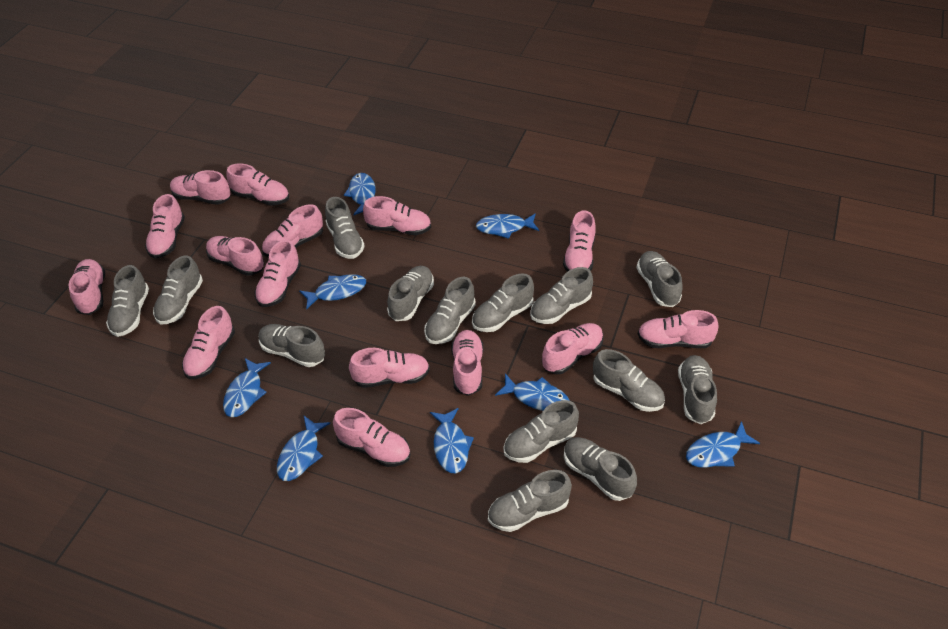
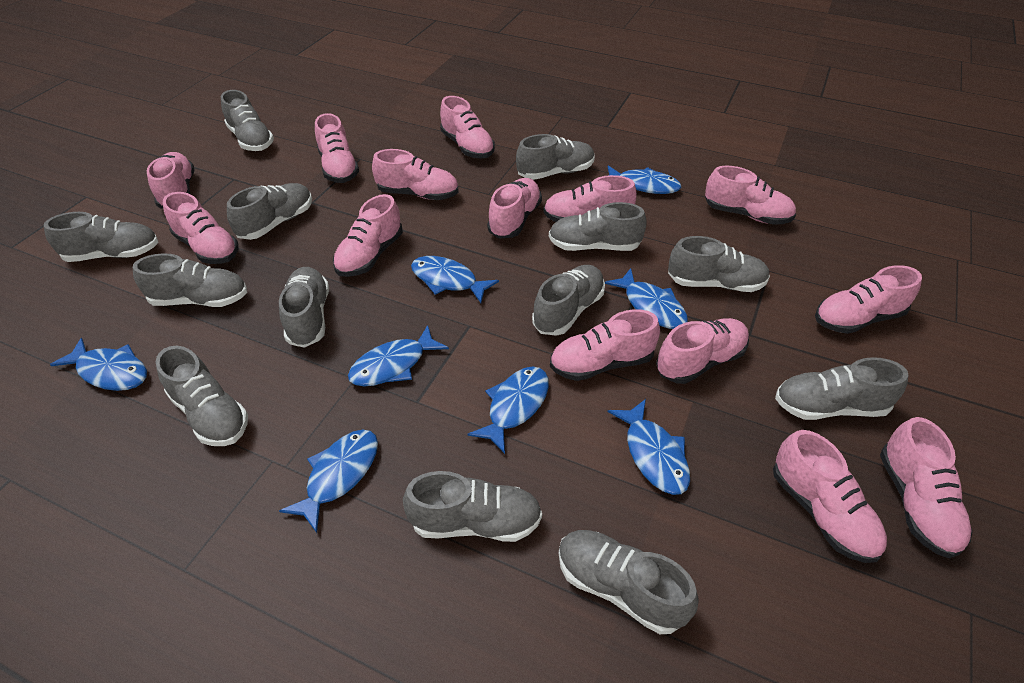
grey shoe: [106,265,149,337] [153,255,203,324] [259,324,325,367] [325,197,365,259] [387,266,434,321] [424,277,476,344] [472,273,534,332] [488,470,572,532] [504,400,579,463] [530,267,593,324] [564,437,637,501] [593,349,665,412] [636,251,683,307] [678,355,717,424] = 14 -> [44,212,159,262] [133,253,247,307] [156,346,248,446] [221,90,274,151] [227,183,312,240] [279,267,329,348] [403,471,542,542] [516,134,595,180] [532,265,605,336] [549,202,647,251] [559,530,699,634] [668,236,770,292] [775,357,909,420] = 13
pink shoe: [68,259,105,315] [145,194,185,259] [170,170,231,205] [182,306,235,379] [206,236,265,276] [226,163,289,205] [255,240,301,307] [262,204,323,257] [333,408,410,467] [349,348,430,388] [363,196,431,235] [451,330,483,396] [542,323,603,374] [563,210,596,272] [638,310,719,348] = 15 -> [147,152,195,209] [163,192,238,264] [315,113,359,183] [333,194,403,277] [372,149,459,200] [440,96,495,159] [487,178,542,239] [543,175,637,222] [550,309,660,381] [656,318,749,384] [705,166,796,225] [773,430,887,563] [815,265,922,334] [880,417,973,559] = 14

